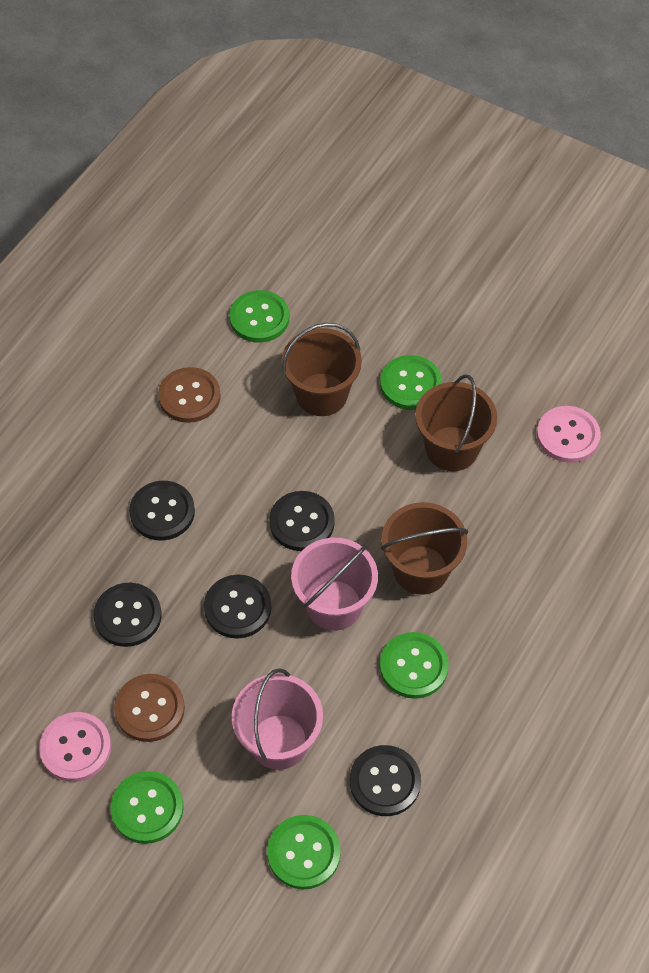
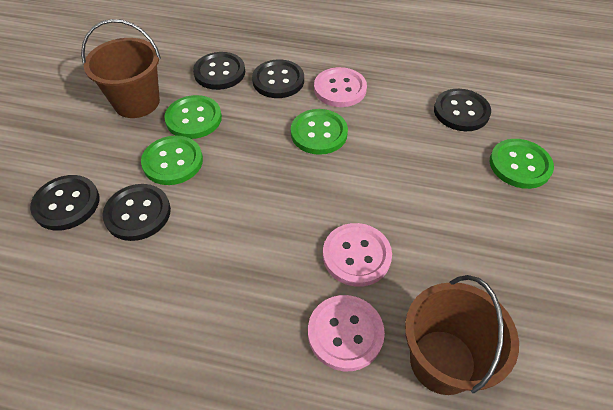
brown bucket: [282,323,362,416] [381,502,468,595] [415,374,497,471] = 3 -> [81,19,161,118] [405,275,519,395] = 2
brown button: [114,674,185,742] [158,367,221,423] = 2 -> none = 0
green button: [110,771,184,844] [229,290,289,343] [267,815,341,890] [380,355,442,410] [380,632,449,699] = 5 -> [141,136,203,185] [164,95,222,139] [291,109,348,155] [490,139,554,189] = 4
pink bucket: [232,668,323,770] [291,538,378,631] = 2 -> none = 0
pink button: [39,712,111,782] [537,406,601,463] = 2 -> [308,295,385,371] [314,67,367,107] [323,223,392,287] = 3

